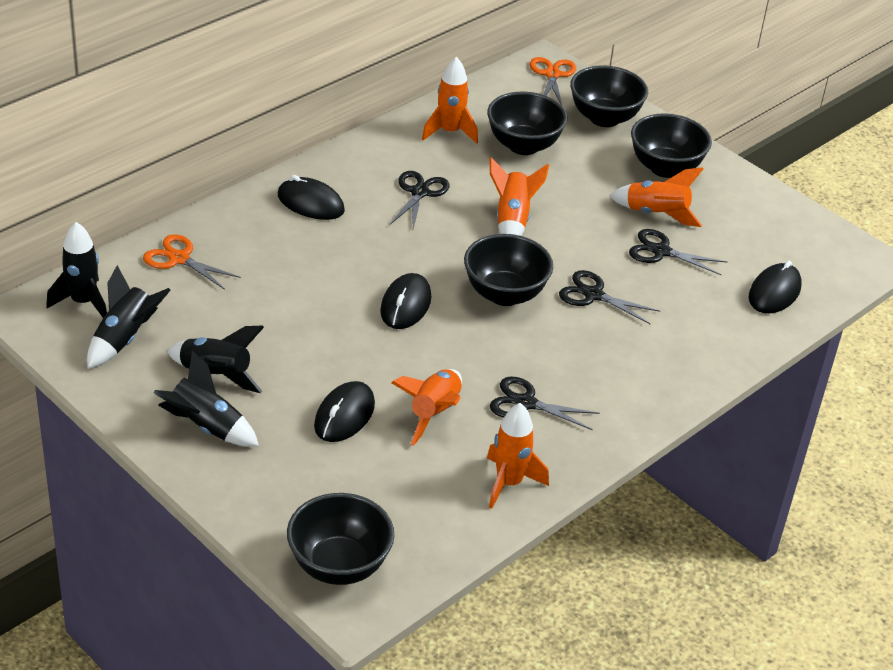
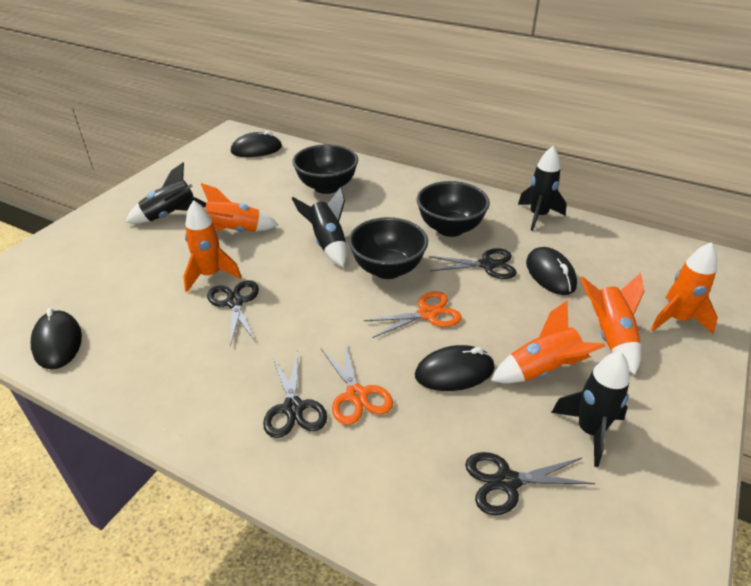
black bowl: [287,493,394,585] [464,234,553,306] [487,92,567,155] [570,66,648,127] [631,114,712,178] = 5 -> [292,144,358,194] [348,217,428,279] [417,181,490,237] = 3

